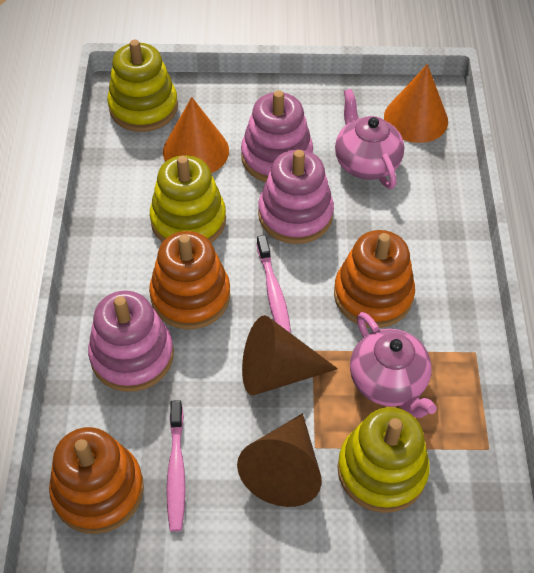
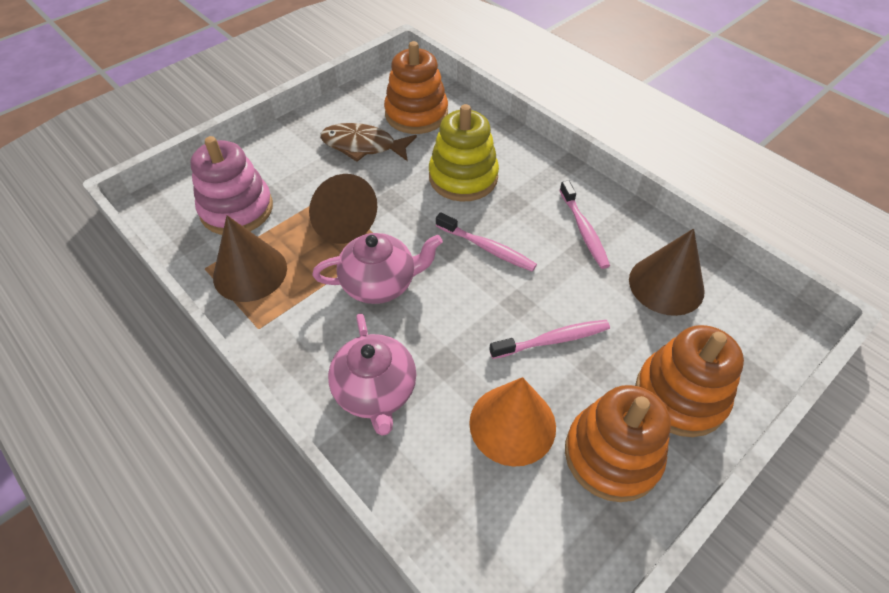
brown cone: [237,413,322,507] [242,315,338,395] = 2 -> [213,215,287,302] [309,174,377,244] [629,228,705,316] = 3
brown fish: none = 0 -> [320,123,417,162] = 1
orange cone: [163,97,229,173] [384,64,448,143] = 2 -> [469,377,556,467] = 1
pink stacking toy: [88,291,174,392] [241,90,313,182] [258,150,334,244] = 3 -> [190,136,273,235] = 1
pink toothbrush: [166,400,186,532] [257,235,291,333] = 2 -> [436,212,537,272] [489,320,610,359] [559,180,610,269] = 3
yellow stacking toy: [107,40,178,132] [150,155,226,243] [337,407,430,513] = 3 -> [429,104,499,202] = 1

